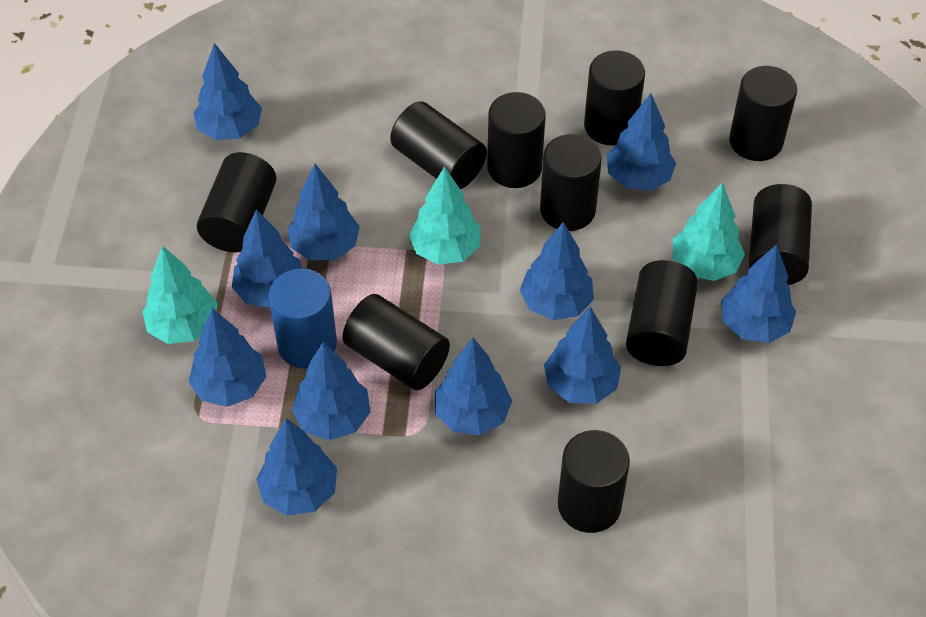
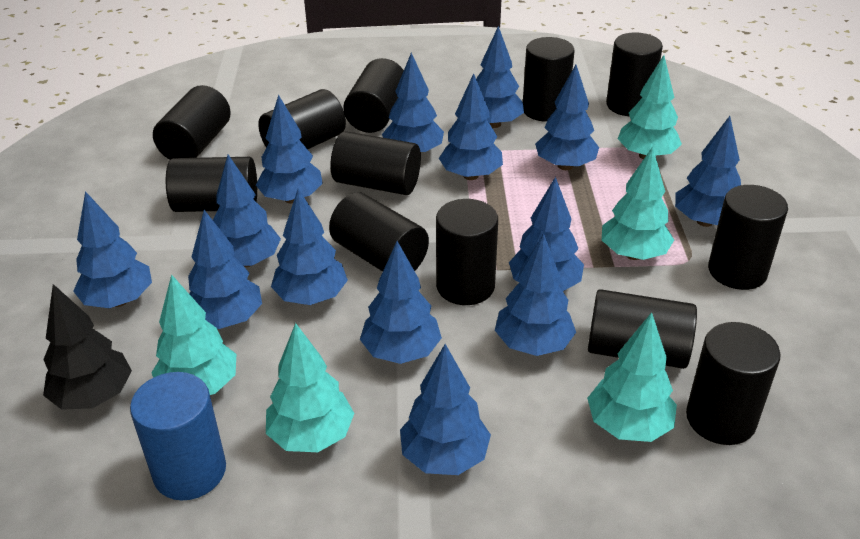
black cylinder: [197,152,276,252] [342,294,450,390] [390,102,487,189] [487,92,546,188] [540,134,602,231] [558,430,630,533] [584,50,645,145] [626,260,698,366] [729,66,797,161] [749,184,812,285] = 10 -> [153,85,231,160] [166,157,257,212] [258,89,346,149] [329,193,429,272] [331,131,421,195] [343,58,404,133] [436,199,498,305] [523,37,575,122] [588,289,697,369] [606,32,663,116] [686,322,781,445] [708,185,788,290] = 12
black tree: none = 0 -> [43,284,132,410] = 1
blue tree: [188,308,266,407] [193,43,262,140] [232,210,303,308] [256,418,337,516] [287,164,360,261] [292,342,371,440] [435,338,512,435] [520,222,594,320] [544,307,621,404] [606,93,676,191] [721,244,796,343] = 11 -> [73,191,152,308] [188,210,262,329] [213,155,281,267] [256,94,323,203] [271,188,348,305] [360,241,442,364] [382,53,444,153] [400,344,491,475] [439,73,503,180] [476,26,524,128] [495,233,576,356] [509,176,584,291] [535,65,599,170] [675,116,741,227] = 14
turquoise tree: [142,246,218,344] [409,166,481,265] [672,182,745,281] = 3 -> [151,274,236,395] [266,323,355,452] [587,312,677,442] [602,147,674,260] [618,55,682,159] = 5

